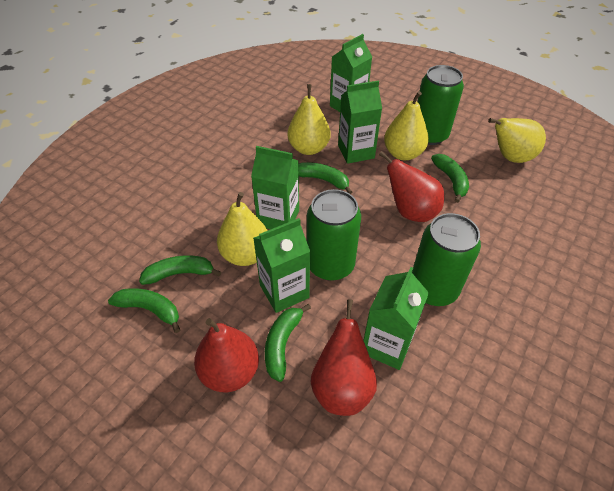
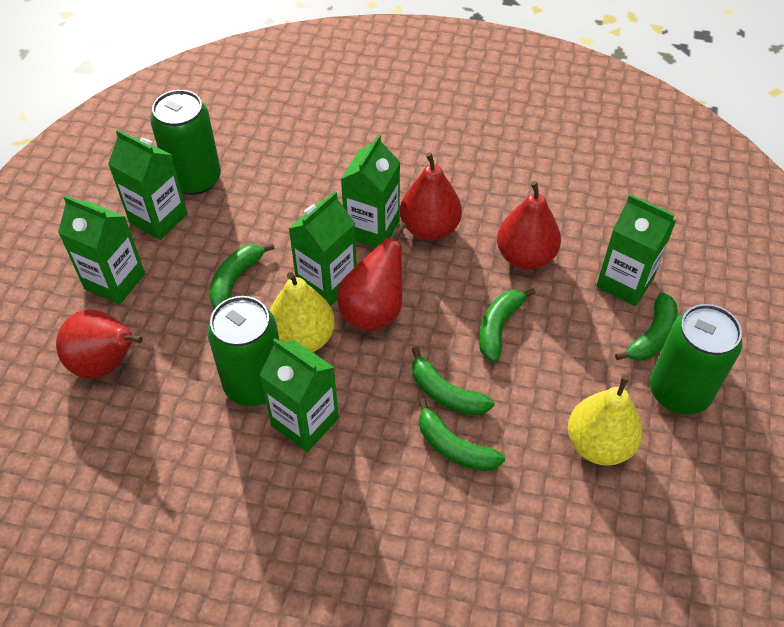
green carton: [251,146,299,229] [253,218,310,313] [330,34,372,112] [338,80,382,164] [363,267,429,370] = 5 -> [58,195,145,305] [108,129,188,240] [260,338,339,452] [288,191,357,306] [341,135,400,248] [596,194,676,306] = 6
red pear: [194,318,259,392] [311,299,377,416] [379,151,444,222] = 3 -> [56,310,143,379] [337,222,407,331] [400,152,462,240] [497,181,561,270] = 4
yellow pear: [217,192,268,266] [288,84,330,155] [384,91,429,160] [488,118,546,163] = 4 -> [270,272,335,352] [568,376,643,466] = 2

